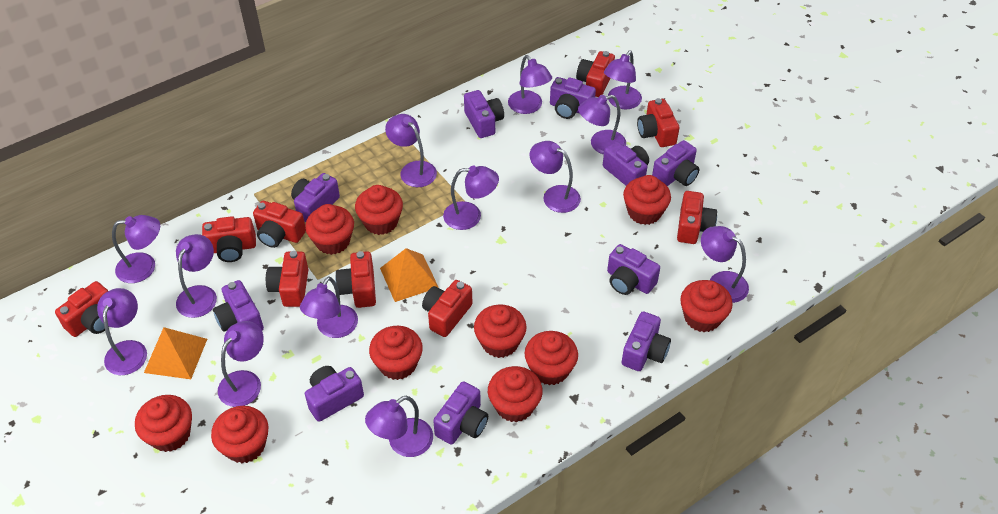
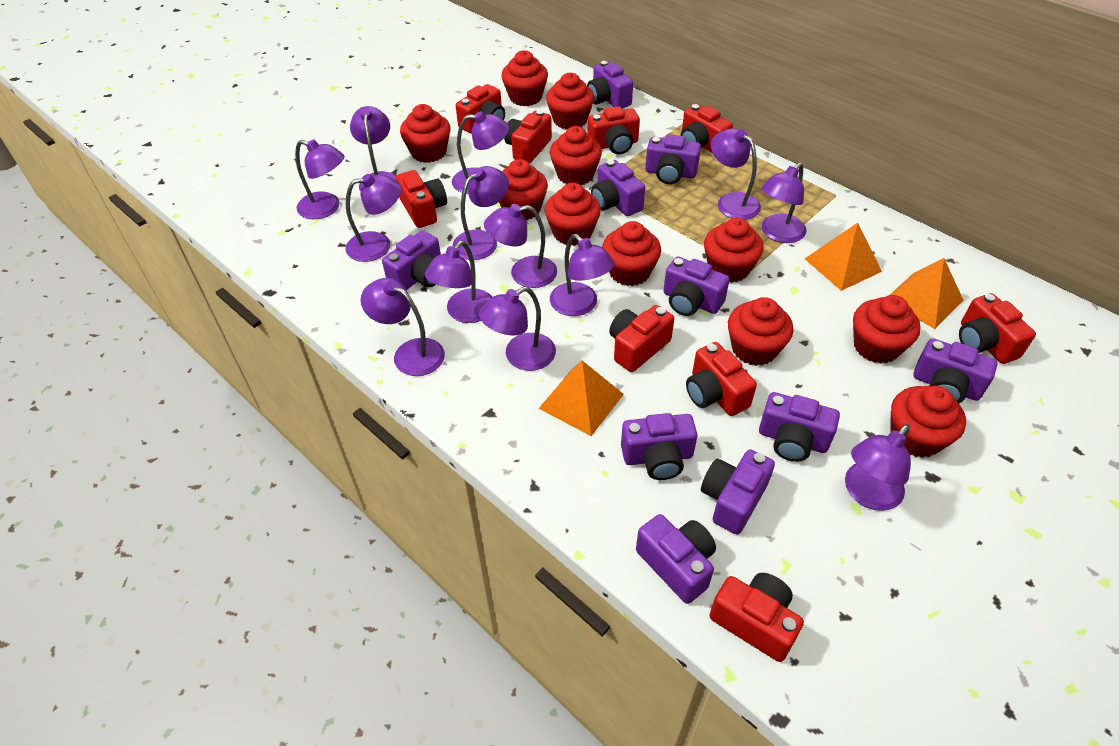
orange pyramid: [144,327,207,379] [380,248,439,302] = 2 -> [538,361,624,436] [804,223,882,291] [890,258,964,329] = 3
red cupcake: [135,395,192,452] [211,406,268,463] [305,204,354,255] [355,185,403,235] [369,326,423,380] [474,304,527,358] [488,366,543,422] [525,331,578,385] [623,175,671,225] [680,280,732,332] = 10 -> [400,104,451,163] [499,159,548,220] [502,50,548,106] [545,183,601,246] [546,73,594,130] [550,126,602,185] [602,221,661,286] [704,218,764,283] [728,297,793,366] [853,295,921,364] [890,386,966,458] = 11

